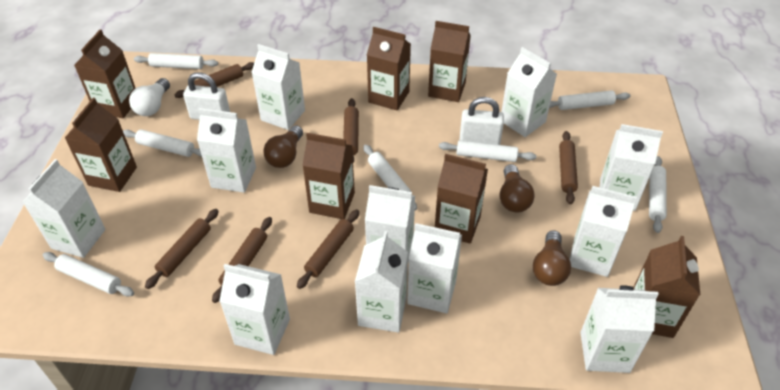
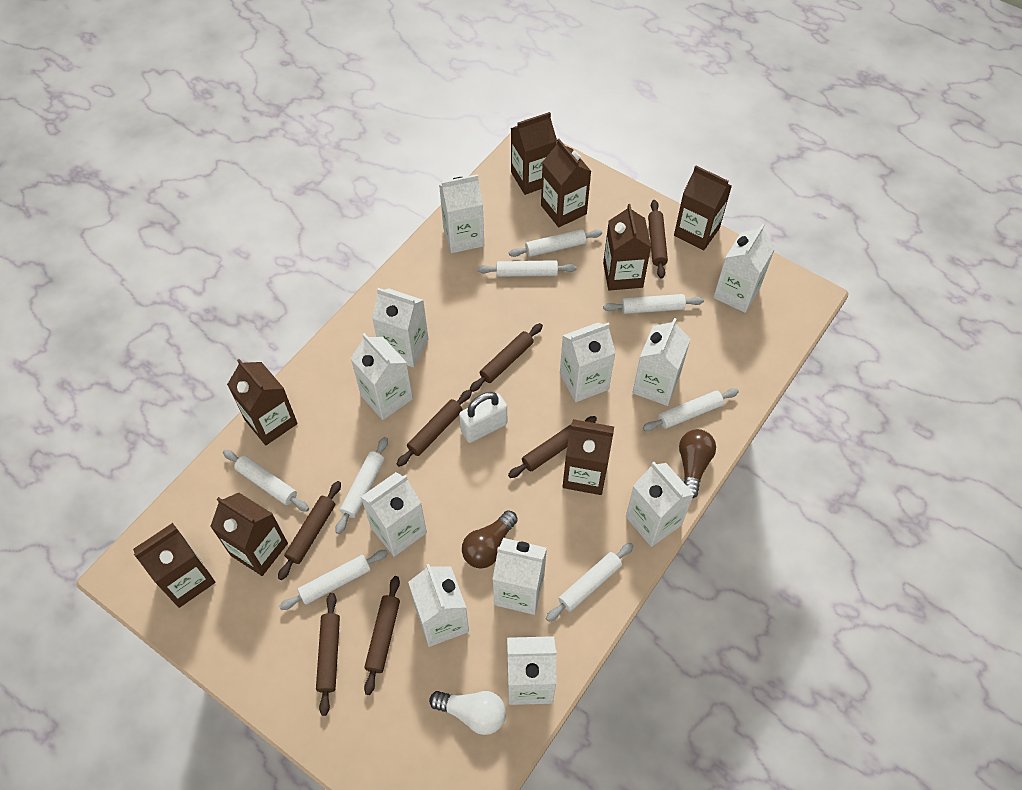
brown carton: [65,98,137,192] [74,30,135,118] [302,133,355,219] [367,27,411,110] [428,21,471,102] [435,154,488,244] [634,236,700,338] = 7 -> [133,523,215,608] [210,493,288,576] [227,359,298,445] [511,112,557,195] [541,139,592,227] [563,419,614,495] [603,204,651,290] [674,166,732,250] = 8
brown light bulb: [263,125,303,168] [500,164,535,213] [533,230,571,286] = 3 -> [462,510,518,569] [679,429,716,499] = 2
brown rolling pin: [145,209,219,289] [175,62,254,98] [212,217,272,303] [297,209,359,289] [343,98,359,163] [559,131,578,204] = 6 -> [278,481,341,580] [316,593,340,716] [364,576,400,695] [397,390,472,467] [470,323,543,392] [508,416,597,478] [648,200,668,279] = 7
white padlock: [183,72,230,120] [460,97,504,145] = 2 -> [459,392,507,443] = 1
white rolling pin: [43,252,134,297] [123,129,202,157] [134,53,218,69] [363,145,417,211] [439,140,536,162] [549,90,630,110] [649,156,667,233] = 7 -> [223,450,309,512] [279,550,388,610] [335,437,388,534] [478,260,577,277] [509,229,602,257] [546,543,634,622] [603,294,704,314] [643,388,739,431] = 8

